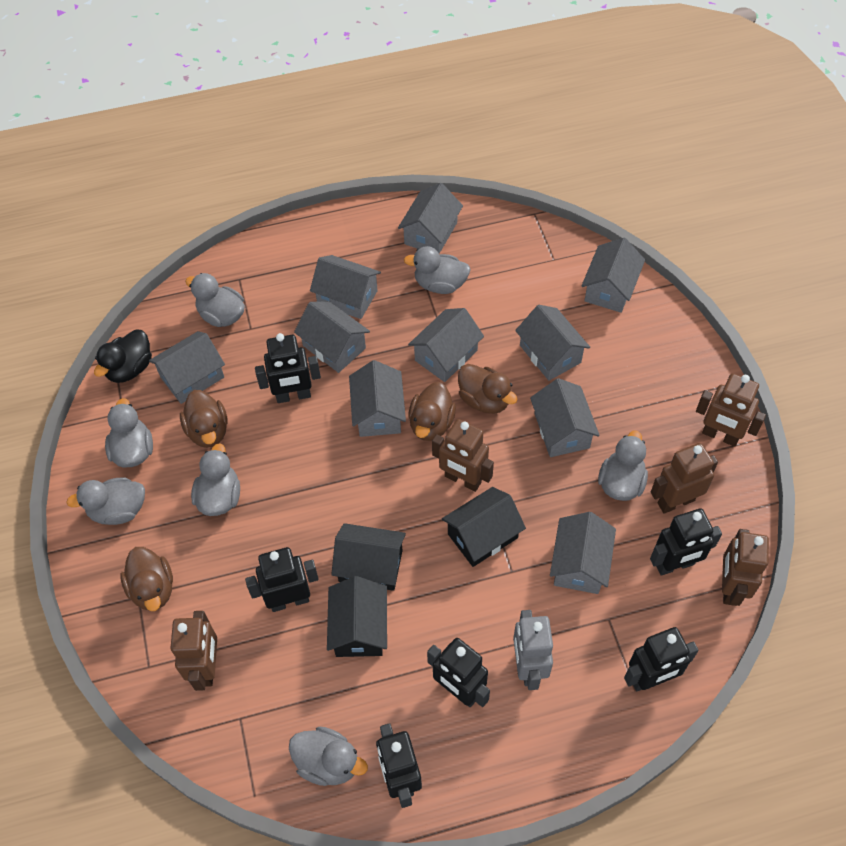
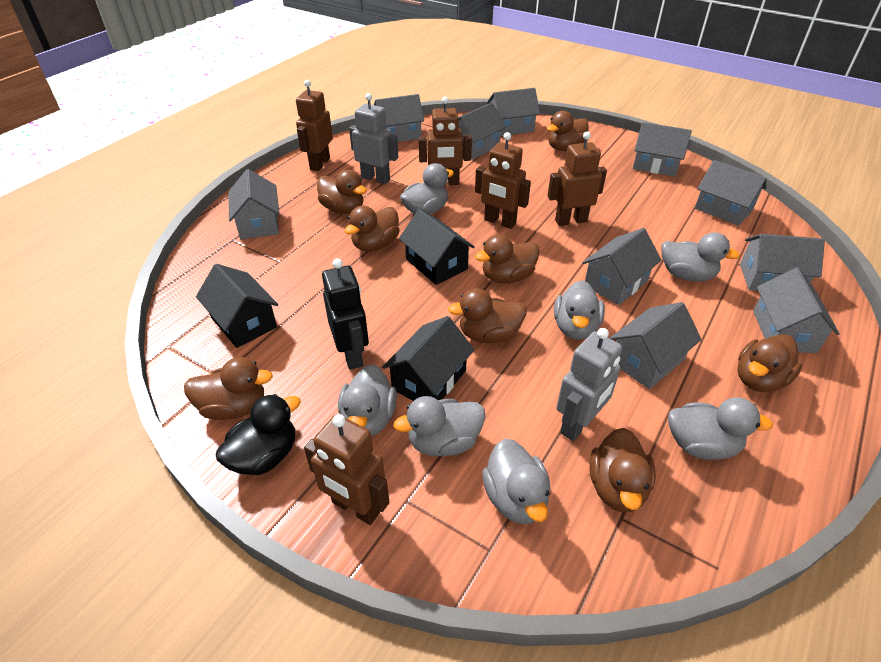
black robot: [245,547,319,612] [255,333,321,403] [376,723,422,808] [427,638,490,707] [624,627,699,691] [650,508,722,576] = 6 -> [322,258,369,370] = 1
brown duck: [120,547,173,611] [180,390,227,448] [408,382,456,441] [458,364,518,414] = 4 -> [184,357,273,420] [317,170,367,214] [345,206,400,252] [448,288,527,343] [475,234,540,284] [546,111,589,151] [590,428,656,512] [737,334,802,392] = 8
grey robot: [513,610,553,690] = 1 -> [349,93,398,184] [556,328,622,441] = 2

